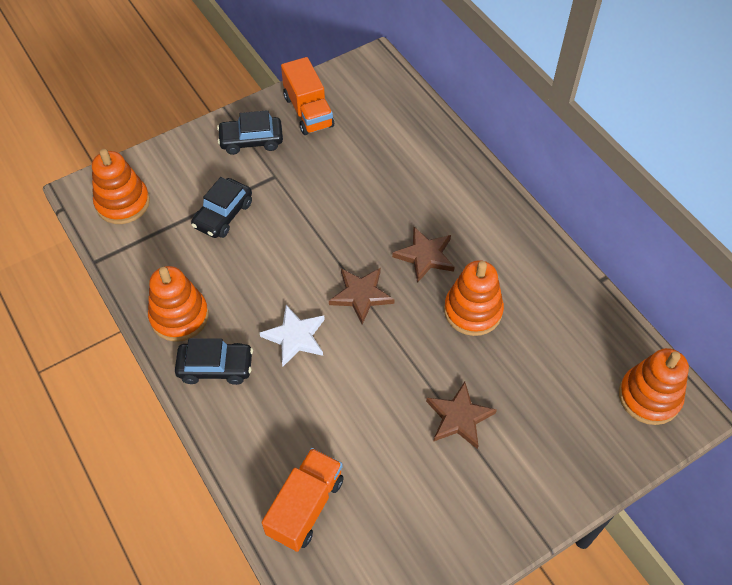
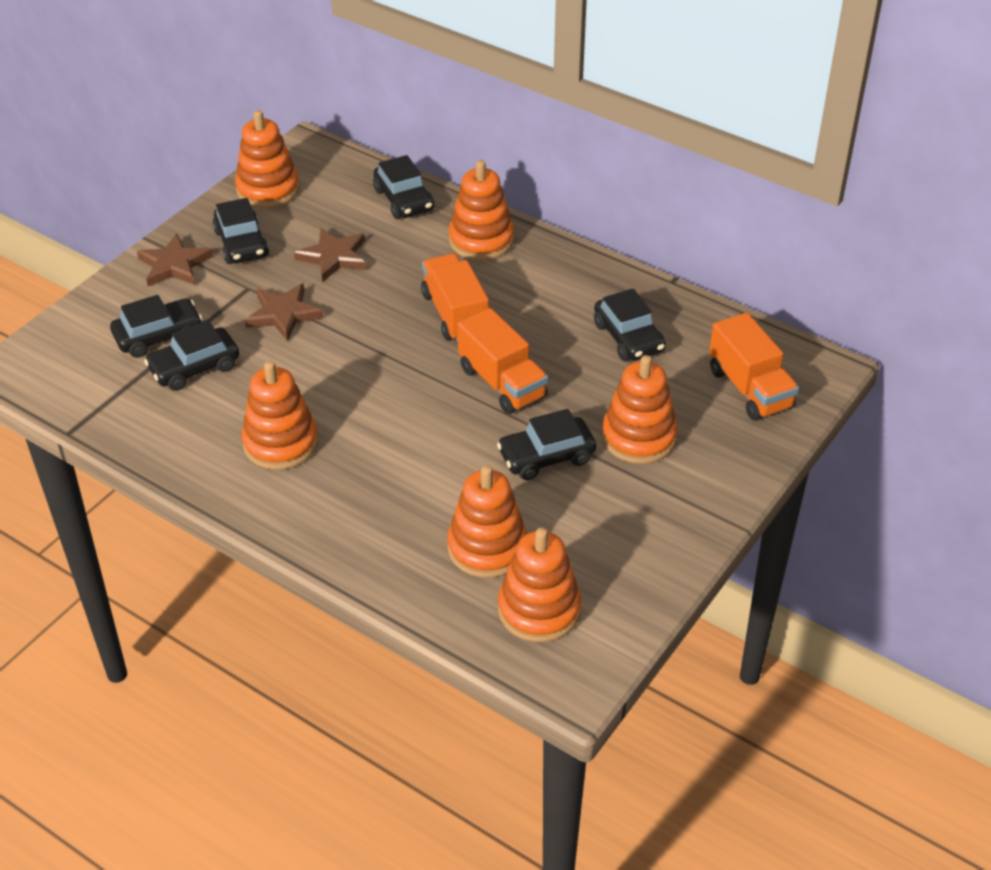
black car: [175,338,253,385] [191,177,252,238] [217,110,283,155] = 3 -> [110,295,203,358] [144,320,239,391] [212,198,269,264] [373,155,434,219] [497,409,596,480] [594,288,666,361] = 6
orange stacking toy: [92,149,150,224] [148,266,209,342] [444,260,504,336] [619,348,689,425] = 4 -> [235,110,299,208] [241,361,318,470] [447,465,527,578] [449,160,514,260] [498,528,581,642] [602,355,678,464] = 6
orange truck: [262,448,344,552] [281,57,334,135] = 2 -> [421,253,489,342] [458,308,548,414] [709,313,799,421] = 3
white star: [260,305,325,366] = 1 -> none = 0

